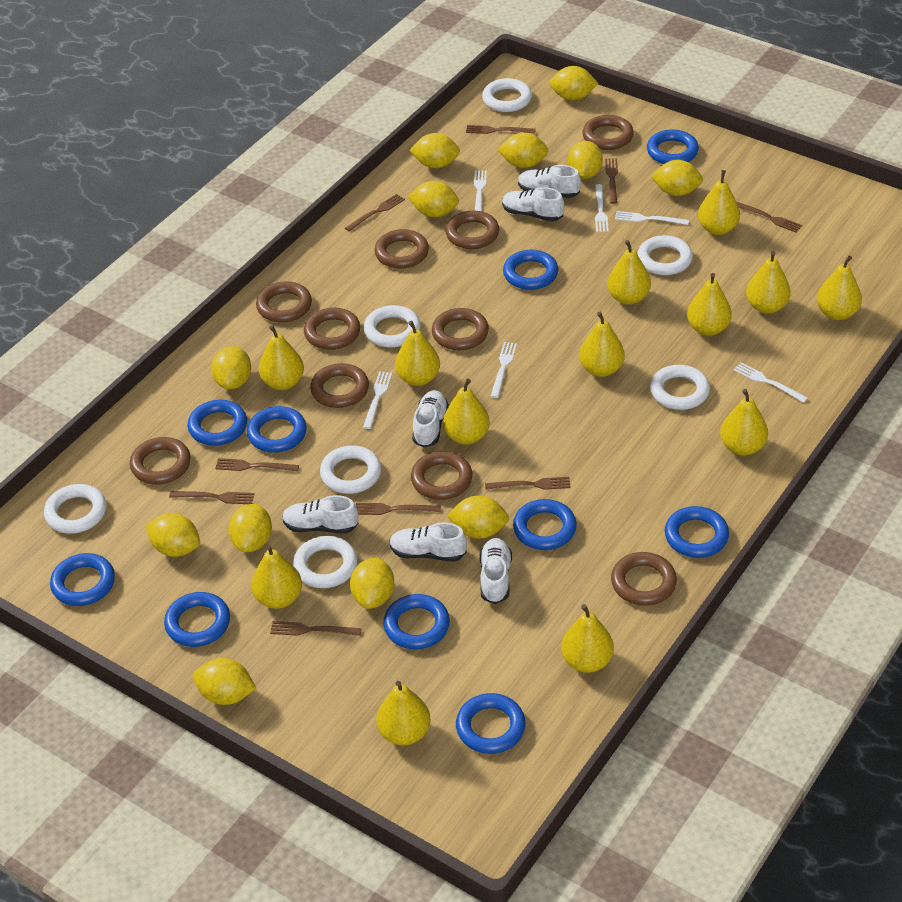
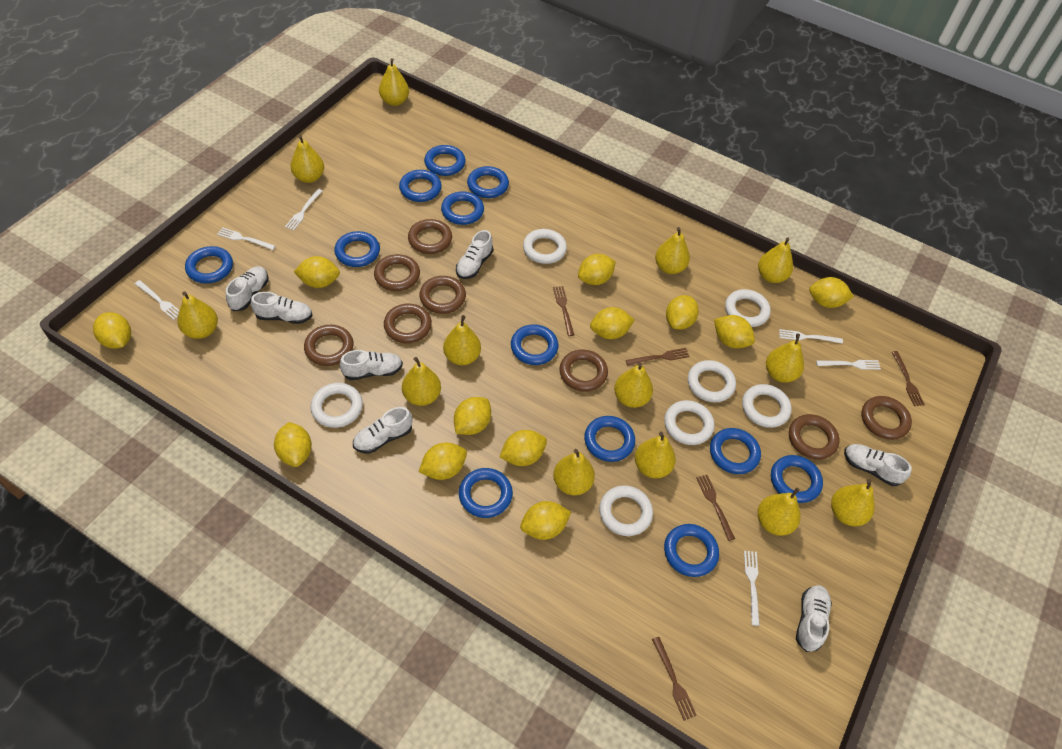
blue ring: [50,553,115,606] [164,592,230,647] [188,400,247,446] [247,406,307,453] [383,594,450,649] [456,693,526,754] [503,250,558,290] [513,499,577,550] [647,129,699,164] [665,506,729,558] = 10 -> [185,246,233,283] [334,231,380,267] [399,170,442,202] [424,145,466,176] [441,191,484,225] [459,468,513,518] [467,166,509,198] [511,324,558,365] [584,416,635,462] [664,524,719,577] [710,428,761,474] [771,455,823,503] = 12
brown fork: [169,491,254,504] [215,458,299,471] [270,621,361,636] [345,194,405,231] [356,503,441,515] [466,125,536,134] [485,477,571,490] [605,158,618,204] [737,202,802,233] = 9 -> [553,286,574,336] [626,348,690,366] [652,637,697,721] [696,475,735,541] [892,351,925,406] = 5
brown ring: [130,437,191,485] [256,281,312,323] [304,308,360,350] [310,363,369,408] [374,229,429,269] [411,451,473,500] [432,308,489,350] [445,210,499,249] [582,115,634,150] [611,552,677,606] = 10 -> [304,325,354,366] [374,254,420,291] [384,304,432,343] [408,219,452,254] [419,276,466,314] [560,350,608,392] [789,414,840,459] [861,396,912,440] = 8
white shoe: [282,495,358,533] [389,522,467,562] [412,390,449,448] [479,538,512,604] [502,187,564,222] [518,165,581,198] = 6 -> [226,266,269,311] [251,292,312,324] [340,350,403,380] [353,407,412,454] [456,230,493,279] [796,585,832,652] [844,444,912,486] = 7

